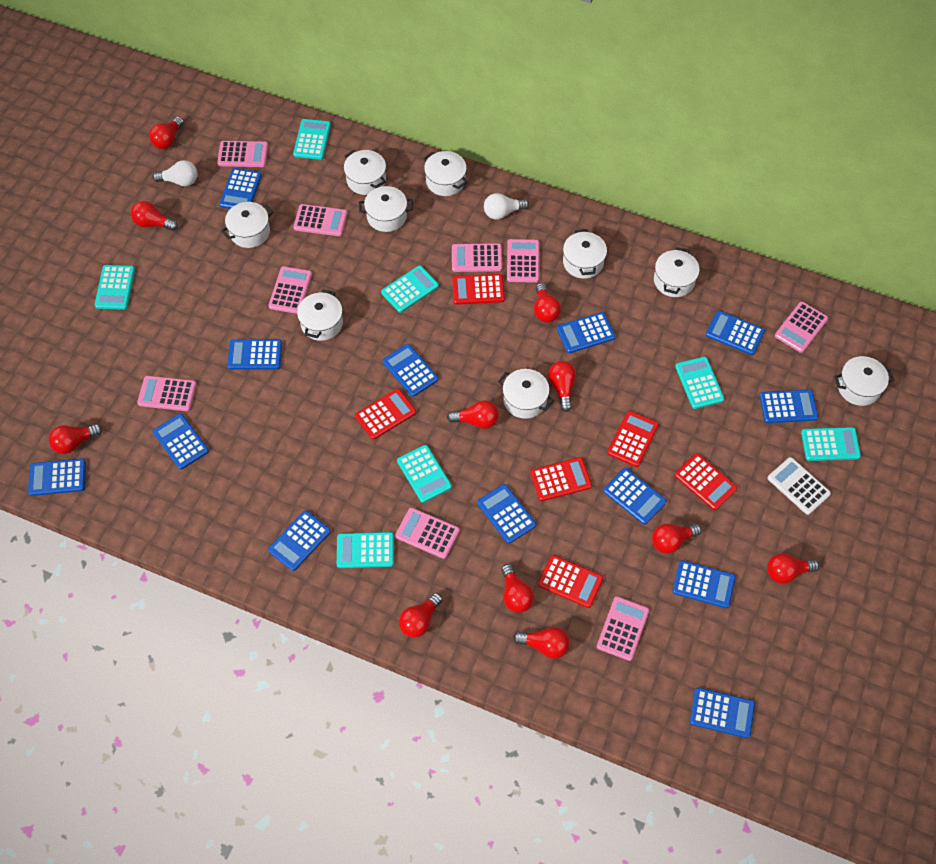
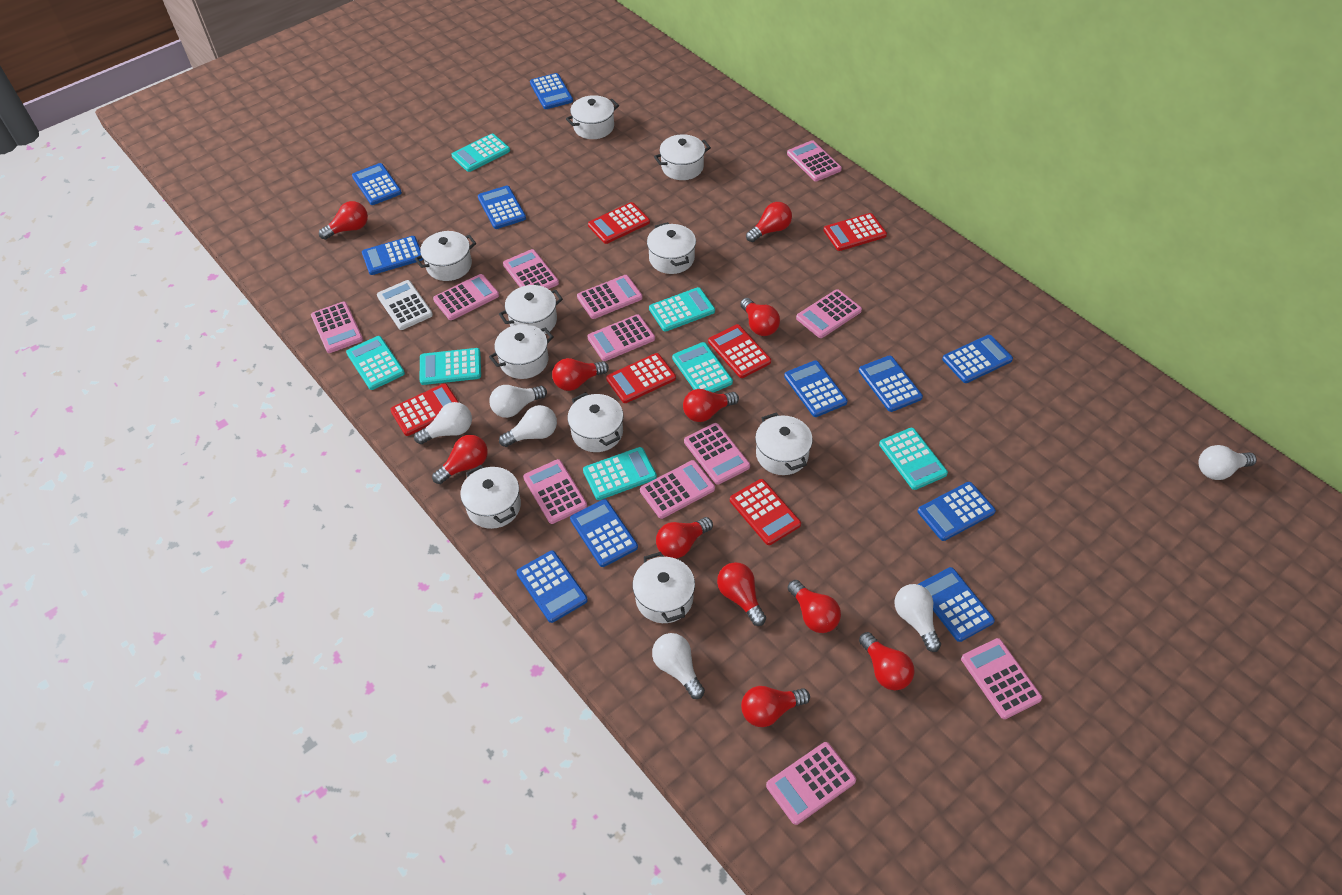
blue calculator: [28,458,86,496] [153,413,209,469] [219,168,262,209] [227,339,282,370] [268,511,331,571] [383,344,438,397] [477,484,536,544] [557,312,615,353] [603,468,666,525] [672,560,736,608] [690,687,755,738] [706,311,765,355] [760,389,818,423] = 13 -> [352,163,402,205] [362,236,423,275] [478,186,526,229] [516,551,588,623] [530,73,573,109] [570,499,638,567] [784,360,848,417] [859,355,923,412] [918,482,996,541] [918,567,995,642] [942,335,1013,383] = 11
pink calculator: [137,376,197,411] [217,141,268,167] [268,266,312,314] [293,204,347,236] [395,508,460,559] [452,243,502,272] [507,239,539,283] [597,596,649,661] [775,302,828,353] = 9 -> [311,302,363,353] [433,274,499,320] [503,249,559,289] [523,459,587,524] [577,275,643,319] [587,314,655,361] [640,460,715,519] [684,423,750,485] [766,742,856,825] [787,140,842,181] [796,289,862,338] [961,638,1042,719] = 12
white light bulb: [152,160,198,186] [484,193,529,220] = 2 -> [414,402,472,444] [489,385,547,418] [499,405,557,447] [652,633,705,699] [894,584,941,652] [1198,445,1257,480] = 6
white pot: [221,202,273,248] [297,289,343,341] [344,150,386,195] [359,186,413,232] [423,151,468,196] [498,369,554,419] [563,229,607,279] [654,247,700,297] [834,356,894,406] = 9 -> [415,231,476,281] [460,465,521,529] [489,324,553,379] [499,285,563,334] [566,95,619,139] [568,392,623,452] [633,552,695,623] [647,222,696,274] [654,134,711,180] [755,412,813,475] = 10

